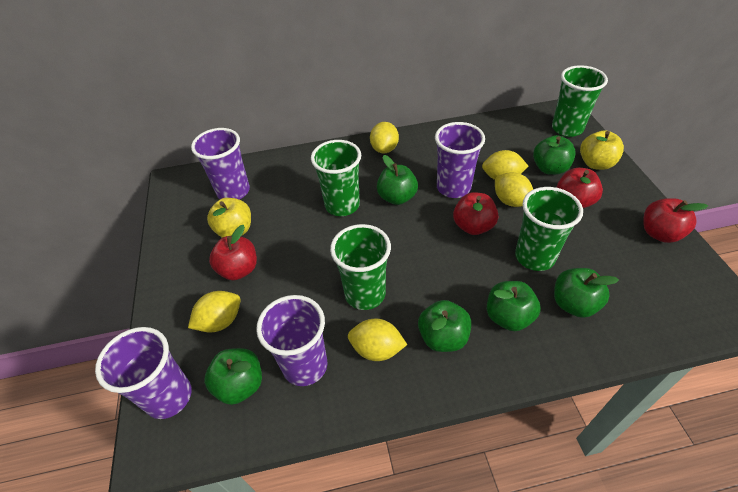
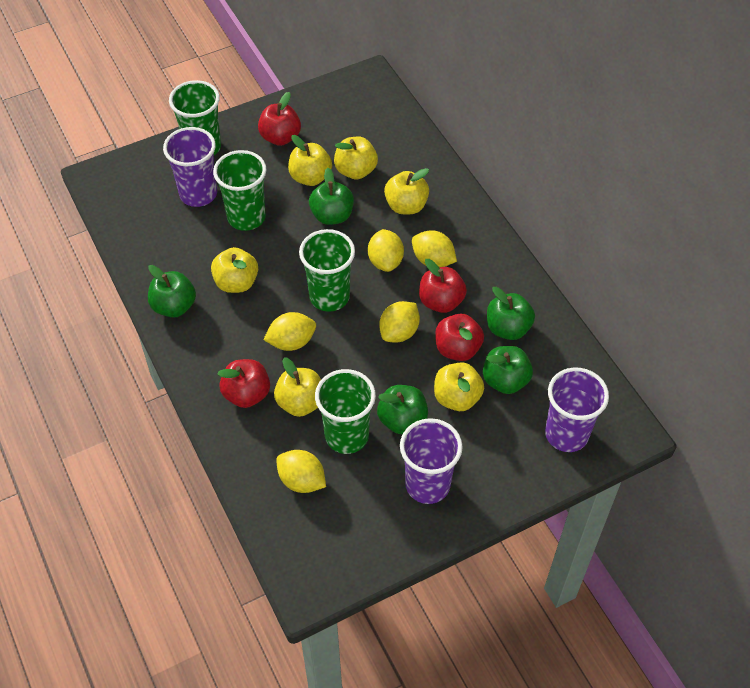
green apple: [204,348,262,405] [377,155,418,205] [418,300,471,352] [487,281,541,331] [533,135,576,175] [554,268,619,318] = 6 -> [148,265,196,318] [309,168,354,225] [377,385,428,434] [483,346,533,394] [487,287,535,340] = 5
purple cup: [95,327,192,419] [191,128,250,200] [256,295,327,386] [435,122,485,198] = 4 -> [163,127,217,207] [400,418,463,504] [545,367,609,452] = 3
yellow apple: [207,198,251,238] [580,130,624,170] = 2 -> [211,247,258,293] [274,357,321,417] [288,135,332,186] [334,137,378,180] [384,168,429,214] [434,362,484,411] = 6

